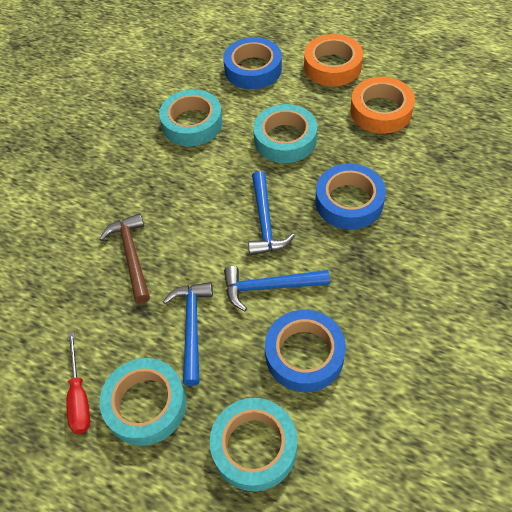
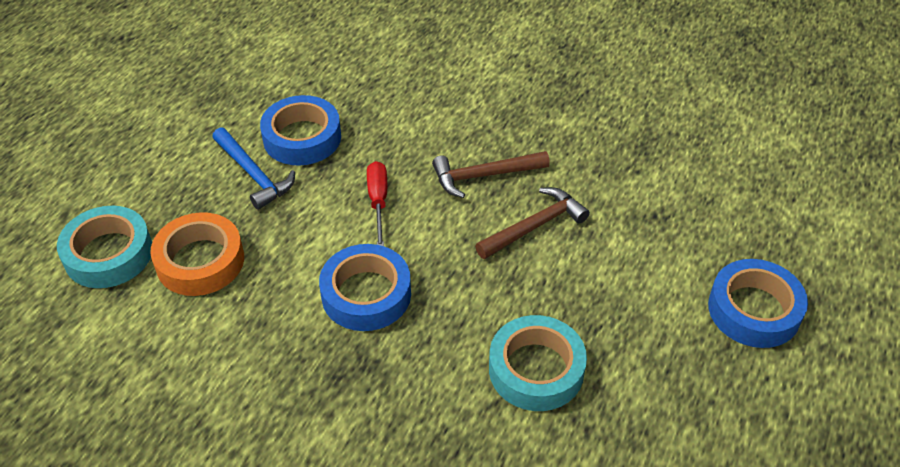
blue hammer: [163,282,213,386] [224,266,330,311] [248,171,295,255] = 3 -> [212,127,295,210] = 1
brown hammer: [99,213,150,303] = 1 -> [432,151,550,198] [475,187,590,259] = 2
orange tape: [304,34,363,86] [350,77,415,134] = 2 -> [150,212,244,296] = 1
turquoise tape: [100,358,186,446] [159,89,223,146] [210,398,297,492] [253,104,317,163] = 4 -> [57,206,152,288] [489,315,587,411] = 2

